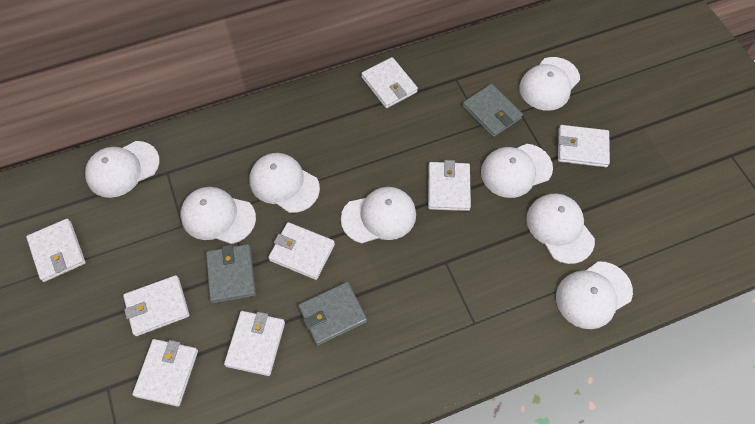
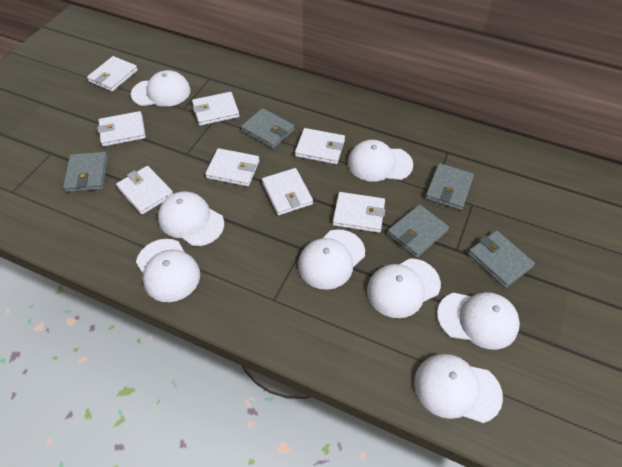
grey wallet: [206,244,256,304] [298,282,367,346] [462,84,523,137] = 3 -> [63,152,108,192] [241,108,294,149] [387,204,449,258] [425,163,474,210] [468,230,535,288] = 5

